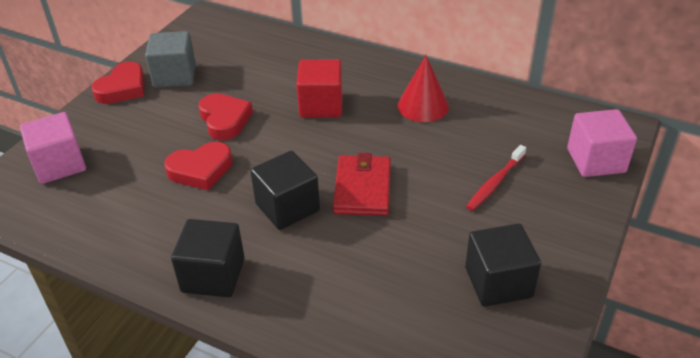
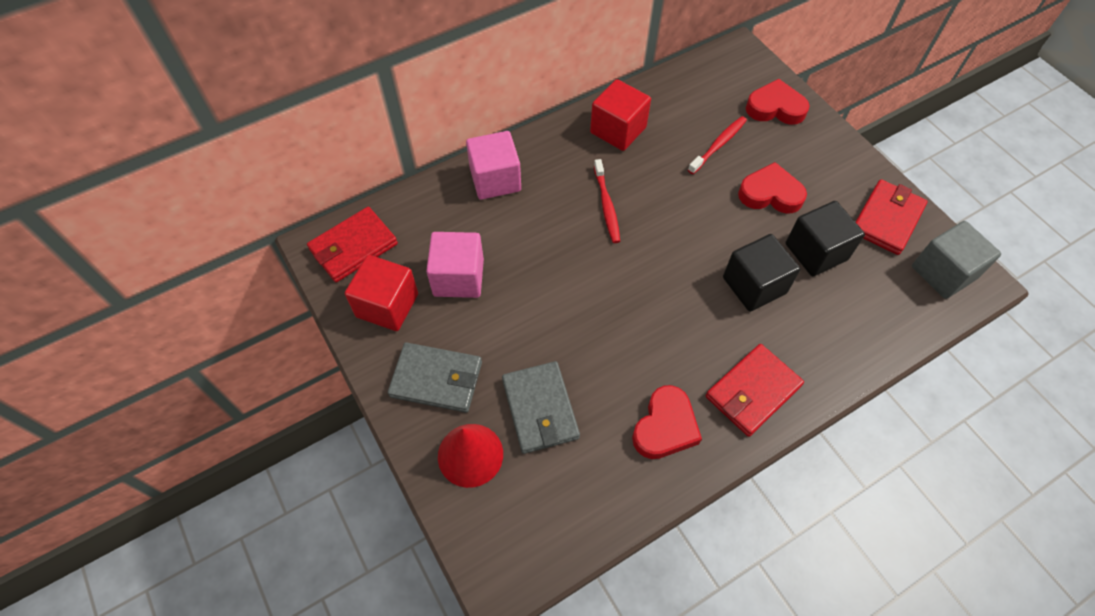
black cube: [171,219,245,297] [250,151,320,230] [465,223,541,307] = 3 -> [723,234,801,312] [785,201,865,277] = 2
grey wallet: none = 0 -> [388,342,482,413] [502,361,580,454] = 2
red cube: [296,59,343,118] = 1 -> [345,255,418,331] [590,79,651,151] = 2
red toothbrush: [466,145,526,211] = 1 -> [594,159,620,243] [688,116,747,174] = 2
red wallet: [333,153,391,216] = 1 -> [307,207,398,282] [706,344,804,437] [855,179,928,255] = 3

